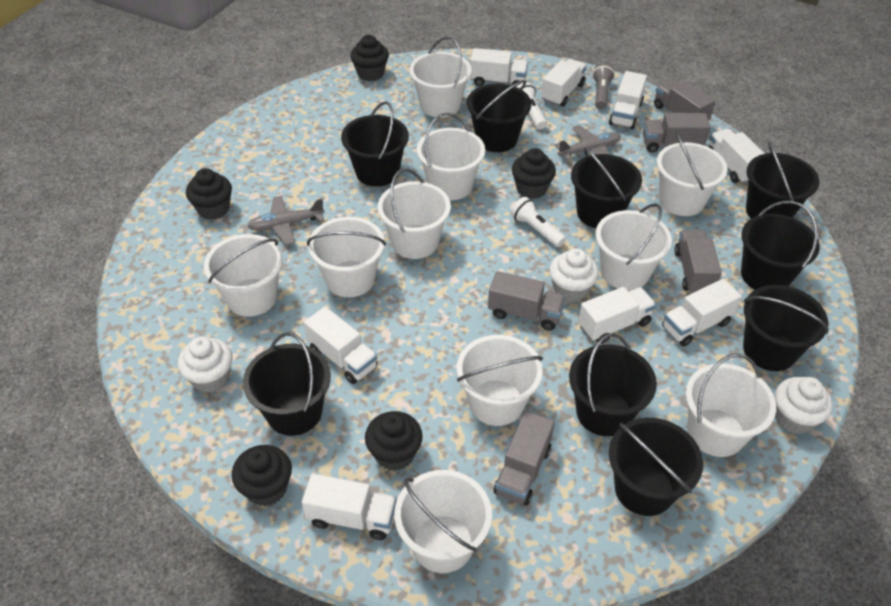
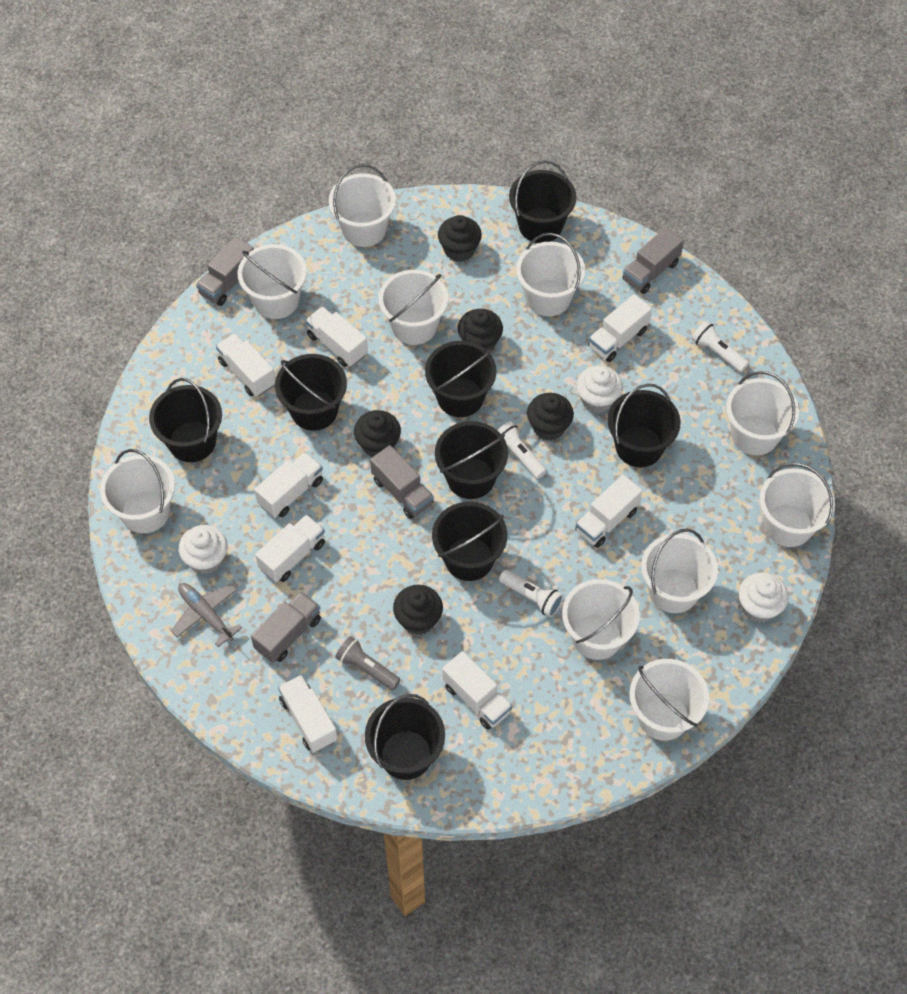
black bucket: [243,332,331,436] [341,101,409,187] [467,80,531,152] [569,333,657,436] [571,147,642,228] [609,418,703,516] [741,201,820,290] [743,285,829,371] [746,141,819,218] = 9 -> [149,378,222,462] [275,354,347,431] [365,694,445,780] [425,341,496,417] [432,502,507,581] [435,421,508,499] [509,160,576,243] [608,384,681,467] = 8
grey plane: [247,196,325,245] [555,125,621,161] = 2 -> [171,583,242,647] = 1
grey truck: [488,271,566,331] [493,411,555,505] [643,113,710,152] [654,80,715,120] [674,230,722,294] = 5 -> [196,237,254,306] [251,591,321,663] [370,445,434,519] [622,227,684,294] = 4
white flashlight: [511,197,566,247] [517,82,547,130] = 2 -> [497,421,547,479] [499,569,564,617] [691,321,749,372] = 3

